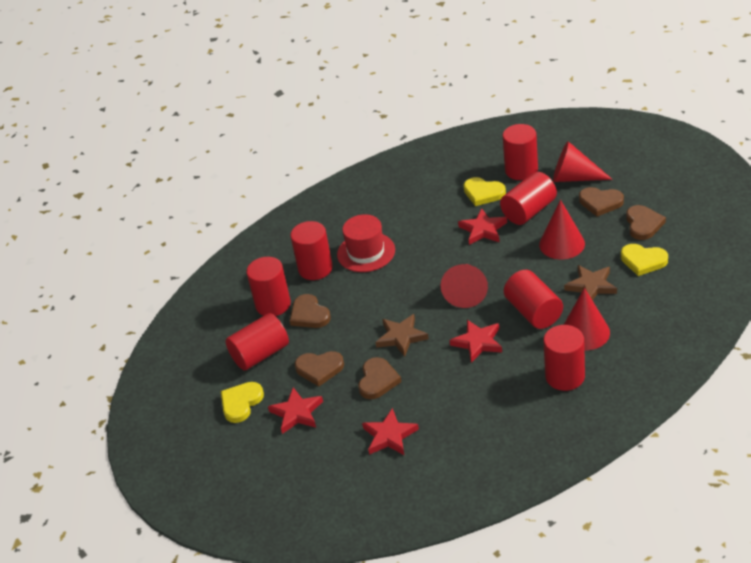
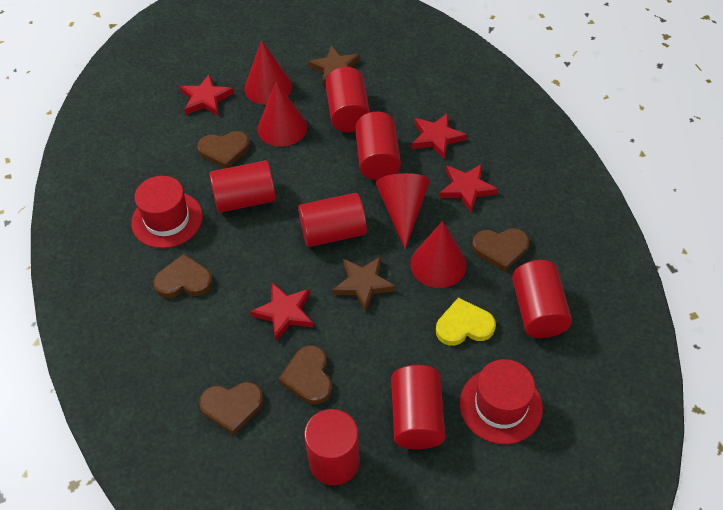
red hat: [337,214,395,272] = 1 -> [131,176,203,248] [460,359,543,444] = 2
yellow heart: [221,382,264,423] [463,177,506,206] [621,244,668,276] = 3 -> [436,297,496,346] = 1

